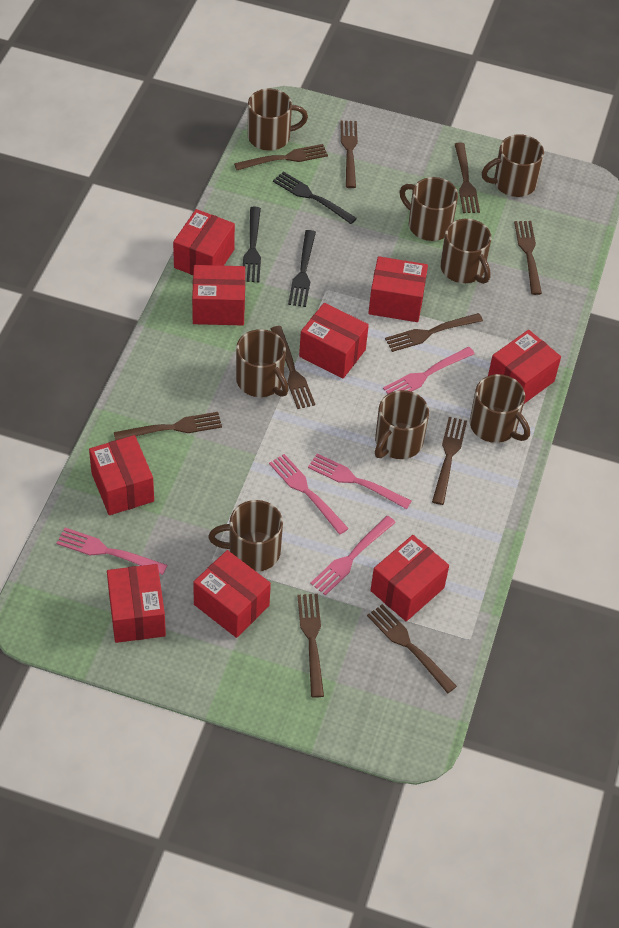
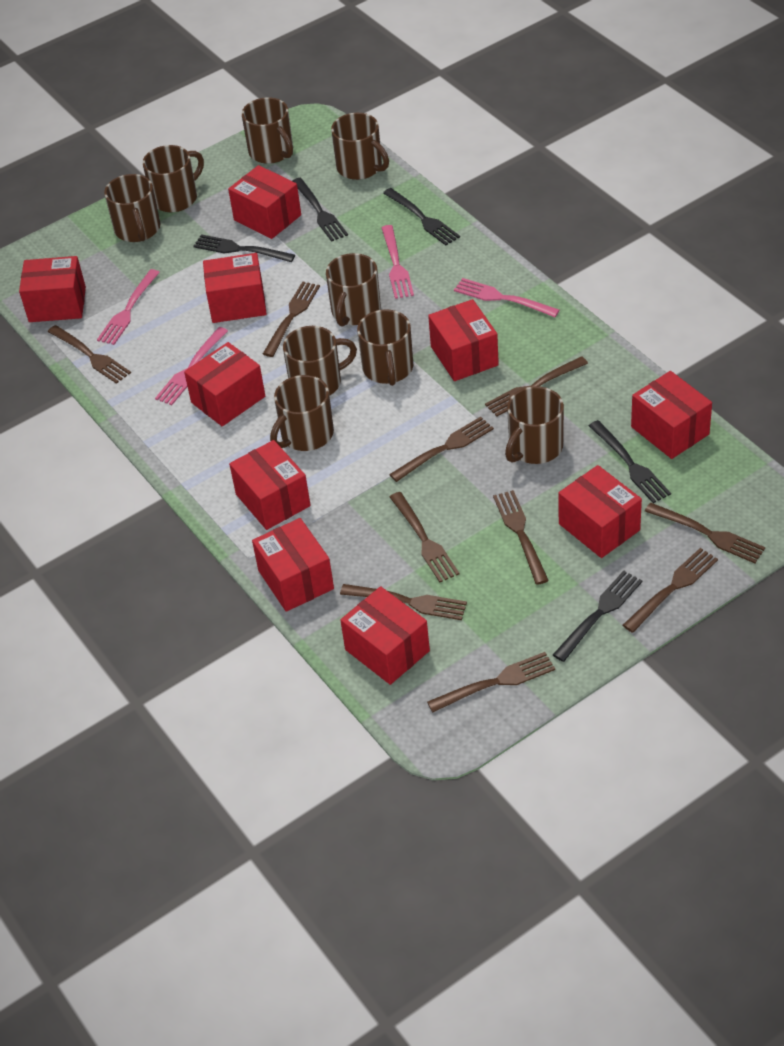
black fork: [243,207,261,282] [273,171,357,224] [288,230,316,307] = 3 -> [193,234,295,262] [292,178,348,242] [383,188,460,245] [553,571,642,662] [589,420,671,503] = 5
brown mug: [208,500,283,572] [236,329,289,397] [248,89,308,151] [375,390,429,459] [400,177,458,241] [440,219,491,284] [470,374,530,443] [482,134,544,197] = 8 -> [104,174,160,242] [143,145,204,212] [242,97,293,164] [270,375,334,451] [283,326,357,396] [326,253,381,326] [331,113,389,180] [357,309,413,386] [505,386,564,464] = 9
pink fork: [57,528,167,575] [269,454,349,535] [308,454,411,509] [310,516,396,596] [383,347,475,394] = 5 -> [97,269,160,345] [155,327,228,405] [381,225,414,299] [454,278,560,317] = 4
red box: [89,435,154,515] [107,564,166,643] [173,209,235,275] [192,265,245,326] [193,550,271,638] [299,303,369,379] [368,256,428,322] [370,535,449,622] [488,330,561,404] = 9 -> [19,256,86,322] [184,342,265,426] [203,253,267,323] [228,165,301,239] [229,440,311,530] [252,518,334,612] [340,586,430,685] [428,299,499,381] [558,465,642,558] [631,371,712,459] = 10

